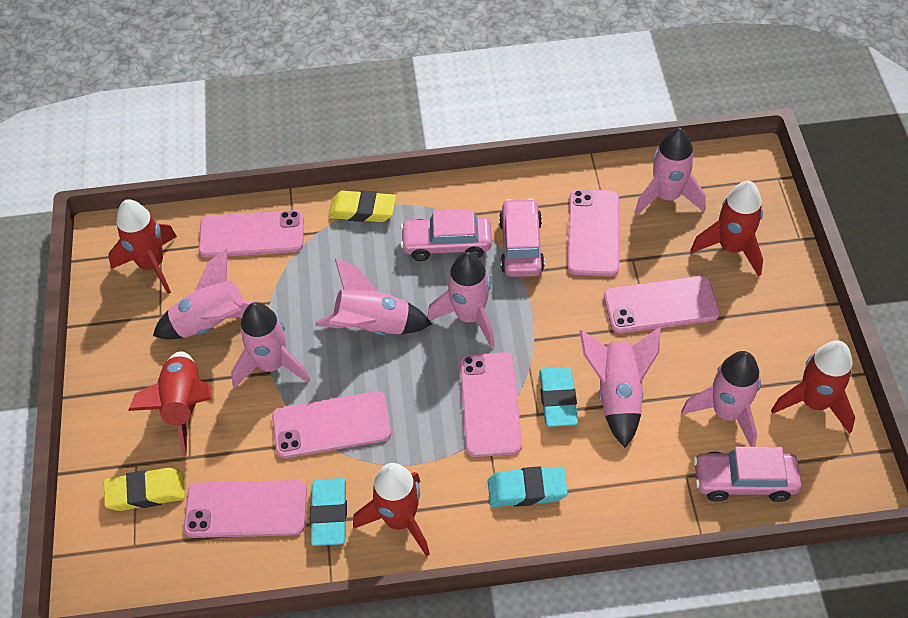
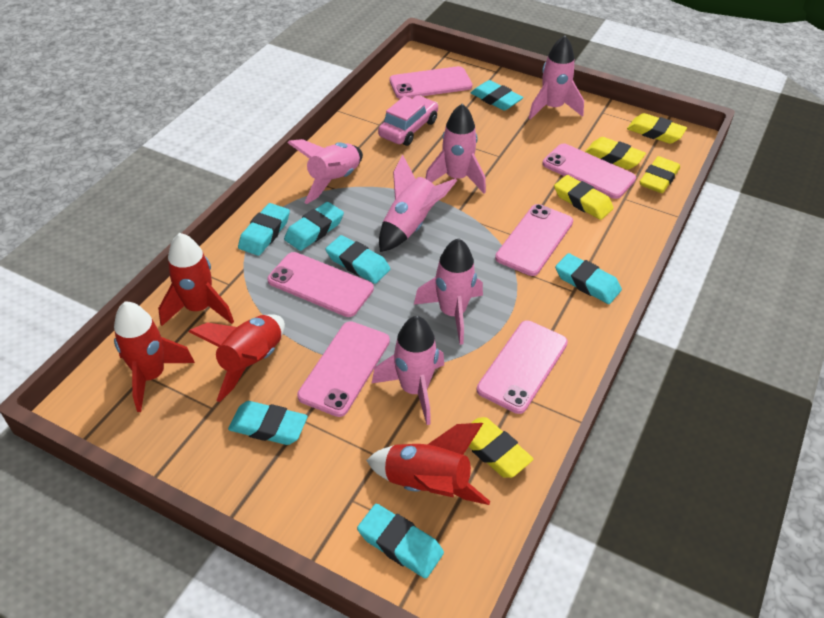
pink car: [400,209,492,261] [499,198,545,277] [693,447,801,502] = 3 -> [378,95,438,146] = 1
pink rocket: [153,249,267,340] [231,302,310,388] [315,259,432,335] [427,252,495,348] [580,327,661,448] [634,128,706,216] [681,351,761,447] = 7 -> [287,139,363,204] [371,316,444,425] [379,155,457,252] [414,238,483,345] [425,104,486,194] [528,35,584,120] = 6
red rocket: [108,199,177,294] [128,351,212,457] [353,463,430,557] [690,181,763,277] [771,340,855,434] = 5 -> [114,301,195,412] [158,233,234,326] [189,314,285,402] [366,423,491,505] = 4
turquoise eraser: [310,478,347,546] [488,466,568,507] [539,367,578,427] = 3 -> [228,401,308,445] [238,203,290,256] [284,202,344,251] [325,235,390,284] [357,504,444,579] [471,80,523,111] [555,253,622,304] = 7
yellow eraser: [104,468,185,511] [328,190,396,222] = 2 -> [469,417,533,478] [554,175,614,220] [585,137,646,169] [627,113,687,144] [640,156,680,193] = 5

